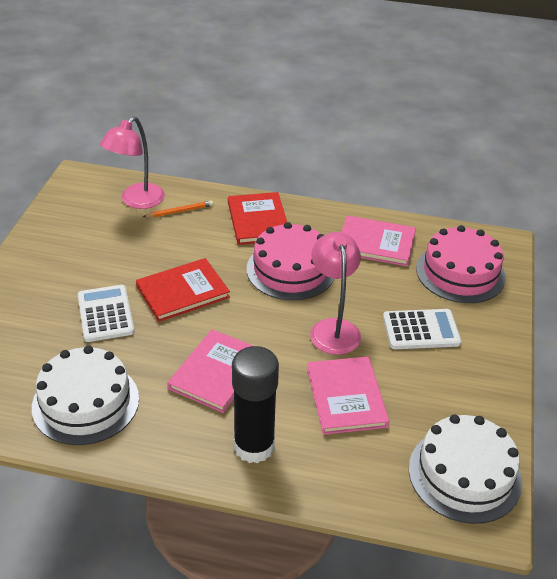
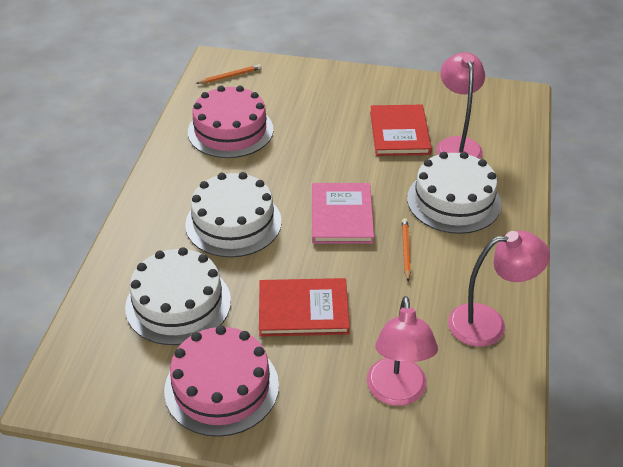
black glue stick: [232,346,279,463] = 1 -> none = 0
orange pencil: [143,200,213,217] = 1 -> [196,64,262,84] [402,218,411,281] = 2
pink book: [168,329,253,413] [307,356,389,435] [341,215,416,266] = 3 -> [312,183,374,244] = 1
pink lamp: [100,116,165,209] [310,232,361,355] = 2 -> [367,296,438,406] [436,52,485,159] [448,231,550,347] = 3
white cake: [32,346,139,445] [409,414,522,524] = 2 -> [125,247,231,345] [185,172,282,257] [407,152,501,234] = 3
white calculator: [78,285,135,342] [383,309,461,349] = 2 -> none = 0

